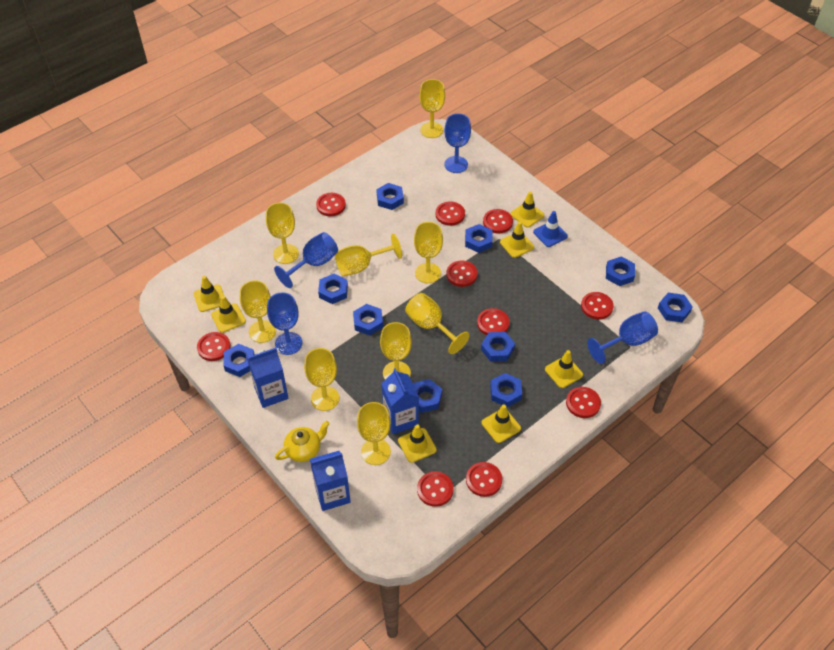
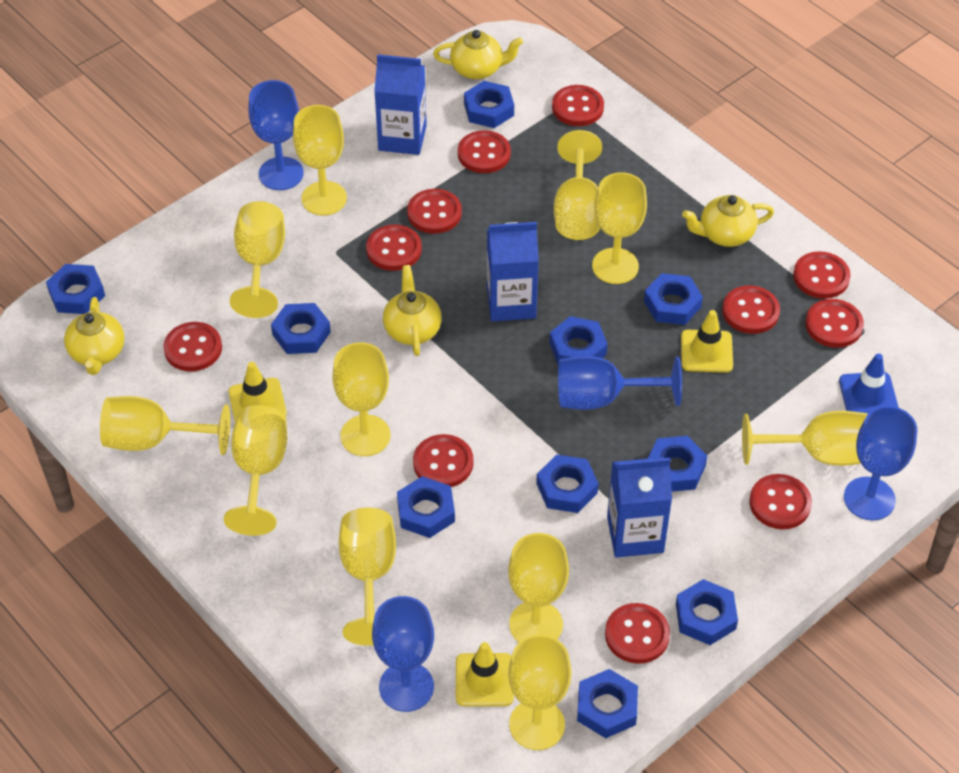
red button: [197,332,231,361] [316,193,346,216] [417,472,454,507] [436,201,465,226] [446,261,478,287] [466,462,502,497] [477,308,510,335] [483,209,513,233] [566,387,601,418] [581,292,614,320] = 10 -> [163,322,222,371] [366,225,422,271] [407,189,462,234] [413,434,474,487] [458,130,511,173] [552,85,604,126] [605,603,670,664] [722,285,780,334] [749,474,812,529] [793,251,851,299] [805,299,864,348] = 11
yellow goblet: [240,280,276,343] [266,203,299,264] [304,348,339,411] [335,234,402,276] [357,402,391,465] [380,322,412,379] [405,293,469,354] [414,222,443,283] [420,79,445,138] = 9 -> [100,396,230,455] [224,405,287,536] [230,201,285,318] [293,105,347,215] [332,342,390,456] [339,508,396,646] [508,533,569,642] [508,634,571,750] [554,130,602,240] [592,172,647,284] [742,411,868,466] = 11
yellow teapot: [275,421,330,462] = 1 -> [64,297,125,375] [383,265,442,356] [433,30,523,79] [682,195,774,247] = 4
yellow traffic cone: [194,276,224,312] [211,296,246,333] [398,424,437,463] [482,405,521,443] [500,222,534,258] [511,192,544,228] [545,350,583,388] = 7 -> [229,362,287,421] [456,642,514,706] [681,310,733,373] = 3

